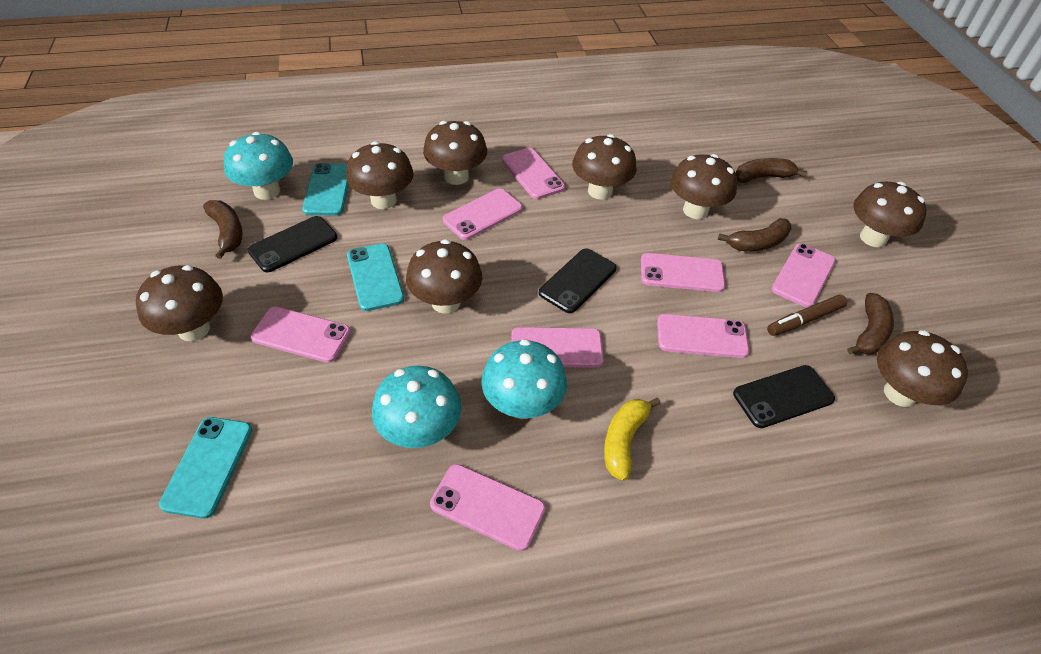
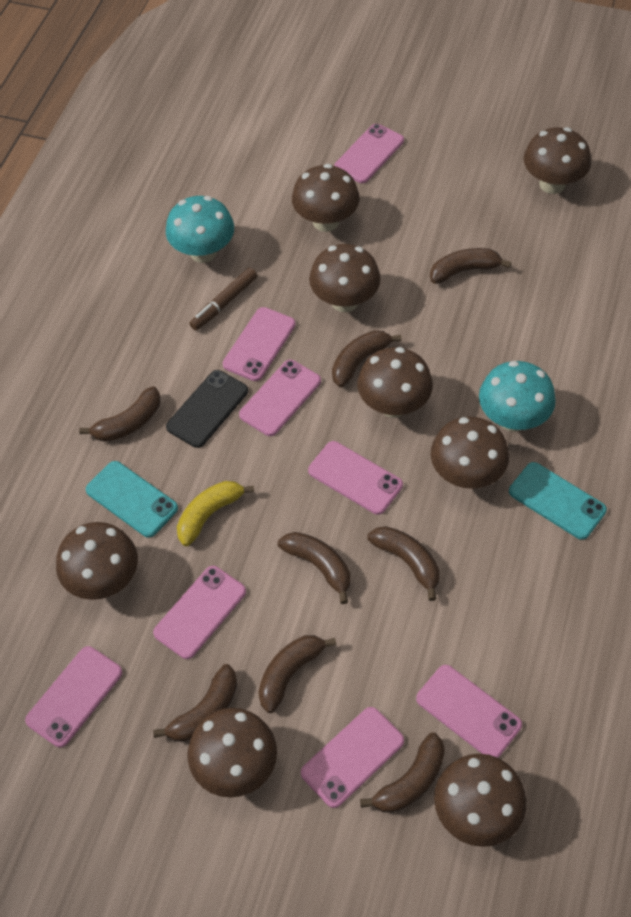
black phone: [248,216,337,272] [539,249,617,313] [733,365,835,428] = 3 -> [166,370,248,448] = 1
brown banana: [203,200,243,259] [718,218,791,251] [736,158,807,183] [847,293,894,355] = 4 -> [79,386,160,442] [153,664,237,742] [258,635,336,713] [278,532,350,604] [332,330,402,387] [360,732,445,813] [367,526,439,601] [430,248,511,284] = 8
turquoise mushroom: [224,132,293,200] [372,366,461,448] [481,339,567,419] = 3 -> [166,196,234,263] [479,361,556,432] = 2
turquoise phone: [159,417,252,519] [302,163,349,215] [347,243,404,311] = 3 -> [86,461,178,538] [509,462,607,540] = 2

